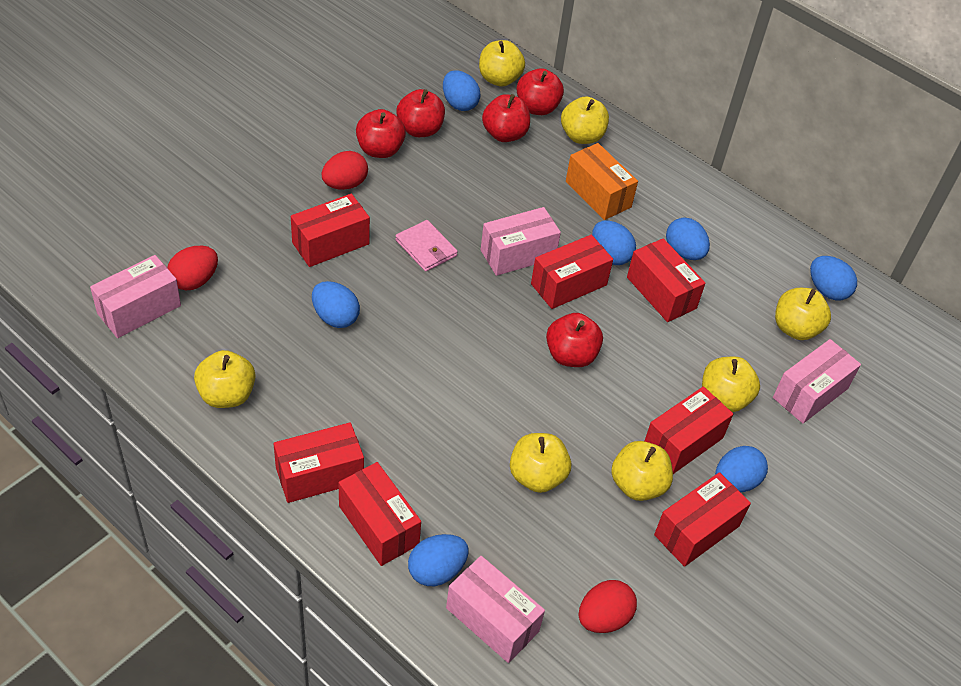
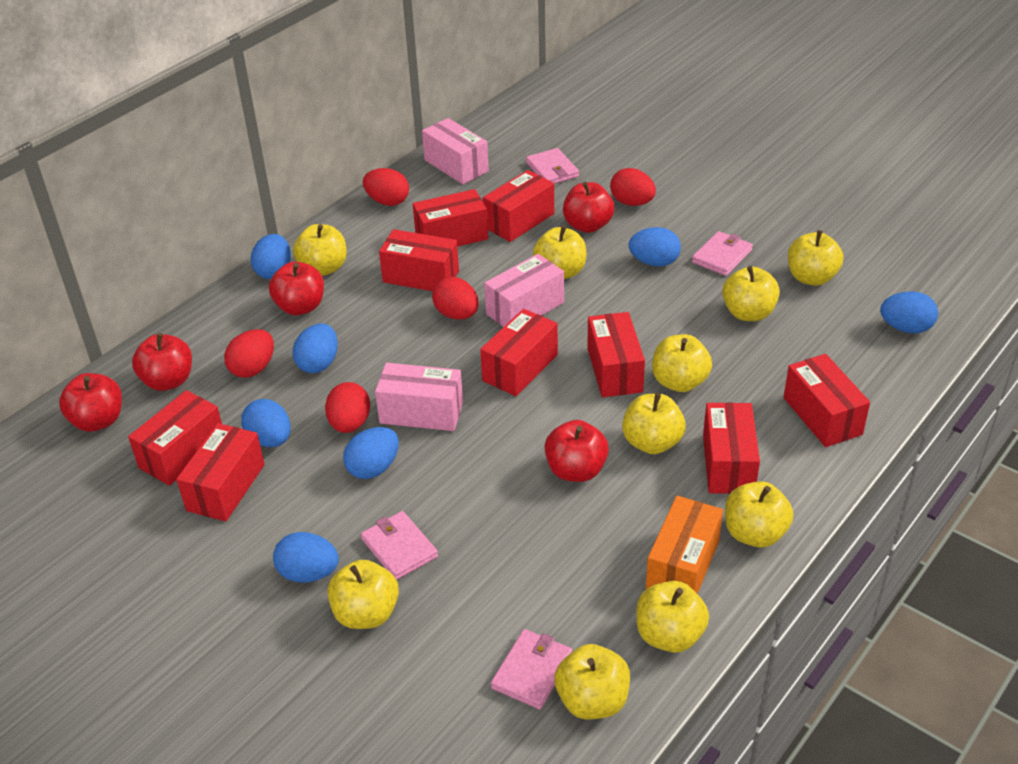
pink box: [90,255,181,338] [446,556,545,663] [481,207,561,276] [773,339,861,424] = 4 -> [375,363,463,431] [422,118,489,184] [484,254,564,327] = 3
pink wallet: [395,220,458,272] = 1 -> [361,511,438,580] [491,629,572,709] [526,148,579,184] [692,231,753,276] = 4
red box: [274,422,364,503] [291,194,370,267] [339,462,421,566] [531,235,613,309] [627,238,706,322] [645,386,733,474] [654,472,751,567] = 7 -> [128,390,222,486] [176,423,265,521] [379,229,459,291] [413,189,488,247] [480,309,558,396] [483,170,554,242] [587,312,645,397] [703,402,760,494] [784,354,870,447] = 9
red egg: [167,246,218,290] [322,151,368,190] [579,580,637,633] = 3 -> [224,329,274,378] [325,382,370,433] [363,168,409,206] [432,277,479,320] [610,168,656,206] = 5
yellow apple: [194,350,255,408] [479,40,525,87] [510,433,571,493] [561,96,609,144] [611,441,673,501] [702,357,760,412] [775,288,831,340] = 7 -> [293,224,347,276] [327,560,399,629] [533,226,586,279] [554,644,630,719] [622,393,686,454] [636,581,709,653] [652,334,712,392] [722,266,780,321] [725,481,793,547] [788,230,843,286] = 10

